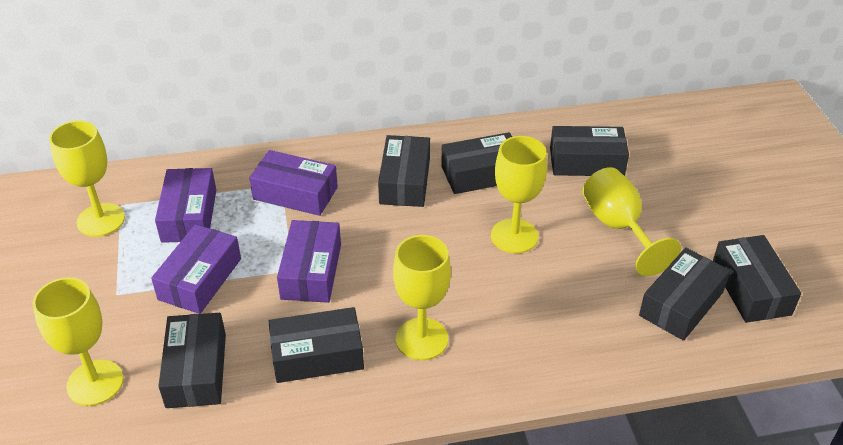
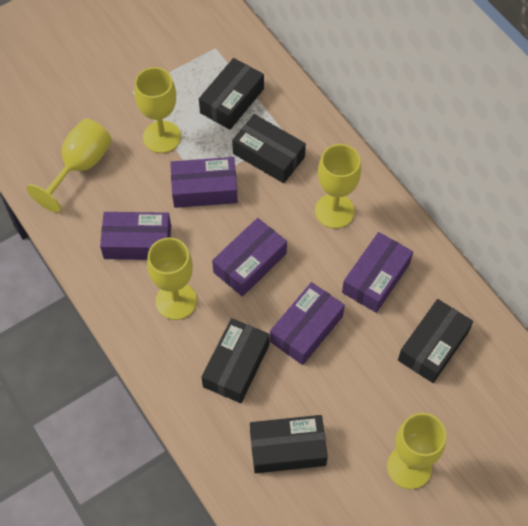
black box: [158,313,226,408] [268,307,364,383] [378,135,430,207] [441,132,512,194] [550,126,629,176] [639,248,730,341] [713,235,801,323] = 7 -> [199,58,264,130] [202,318,270,403] [232,114,306,183] [250,415,328,473] [398,299,473,383] = 5
purple box: [151,224,241,314] [155,168,216,243] [249,150,338,216] [277,220,341,303] = 4 -> [100,212,171,260] [170,157,238,208] [212,218,287,297] [270,282,345,365] [342,232,413,313] = 5

